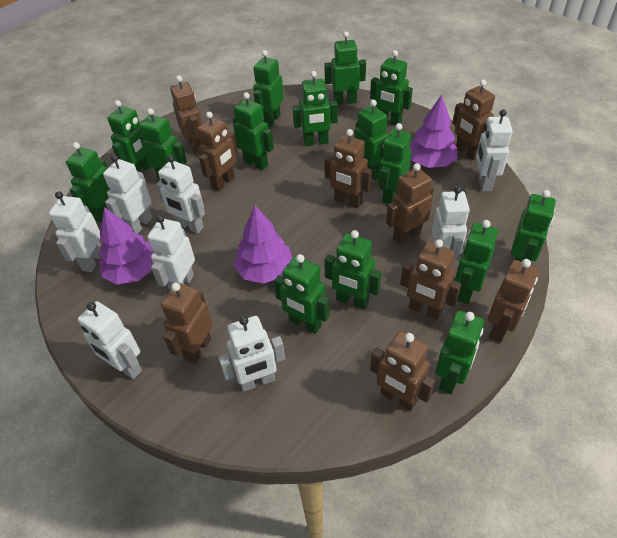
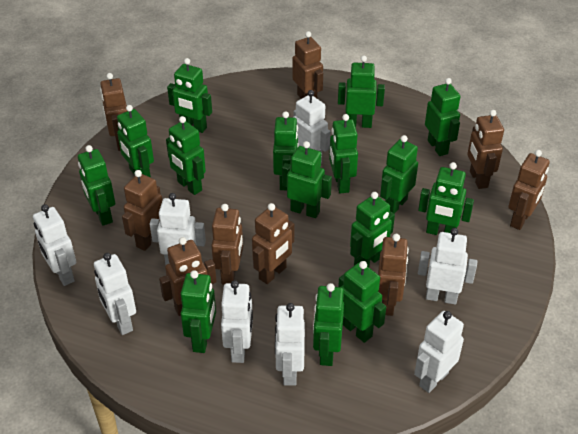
purple tree: [99,207,153,284] [234,206,292,284] [410,95,458,168] = 3 -> none = 0

